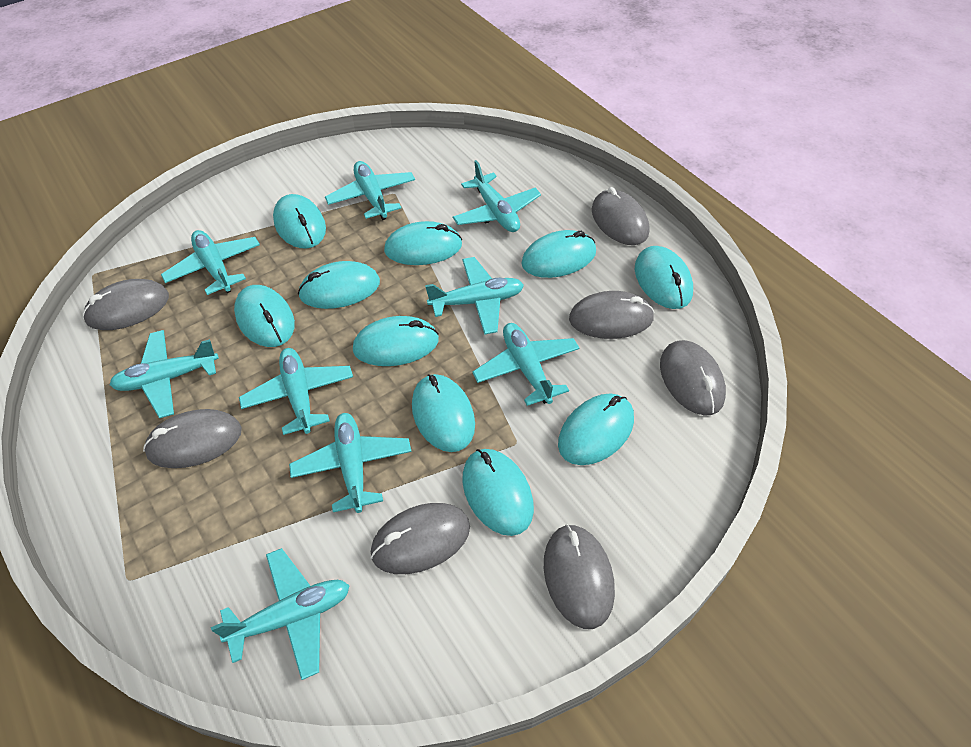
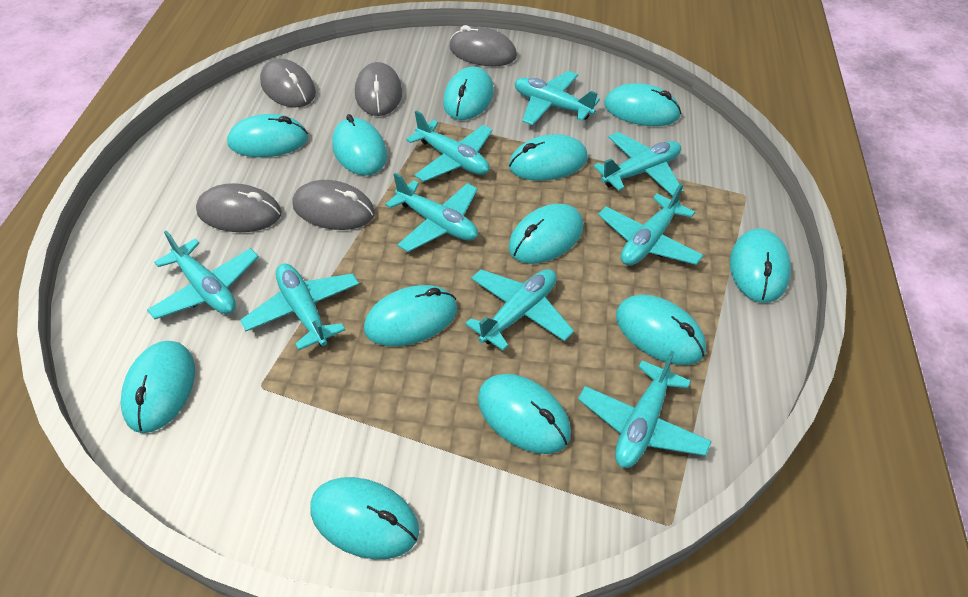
grey mouse: [83,279,169,330] [143,409,242,468] [370,503,470,574] [544,524,615,629] [569,291,655,339] [592,187,649,245] [660,340,726,416] = 7 -> [196,183,282,232] [260,59,316,107] [293,180,375,230] [355,62,402,116] [449,25,517,66] = 5
turquoise mouse: [234,285,295,347] [273,194,326,249] [298,261,380,309] [353,316,439,366] [384,221,462,265] [412,374,475,452] [462,449,534,536] [521,230,596,278] [558,393,634,465] [635,246,693,309] = 10 -> [120,341,195,433] [227,114,308,157] [310,477,419,559] [332,114,387,176] [364,285,458,346] [443,67,494,120] [478,374,571,454] [508,204,583,264] [509,134,588,181] [604,83,681,126] [616,295,706,365] [730,228,791,303] = 12

